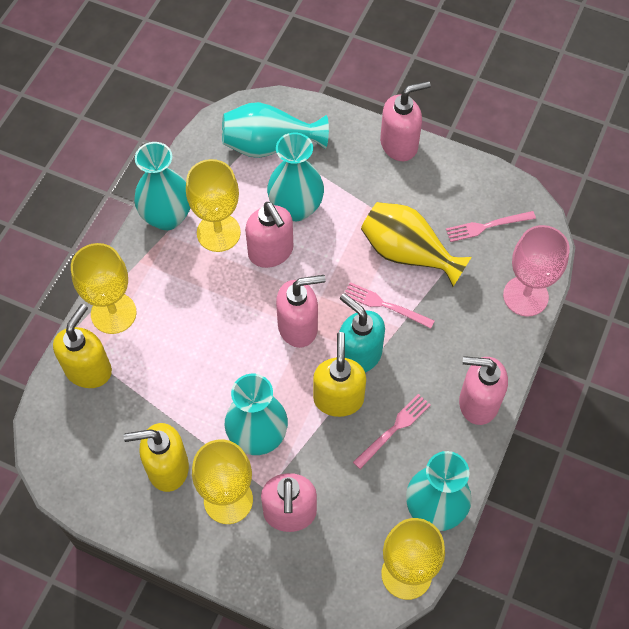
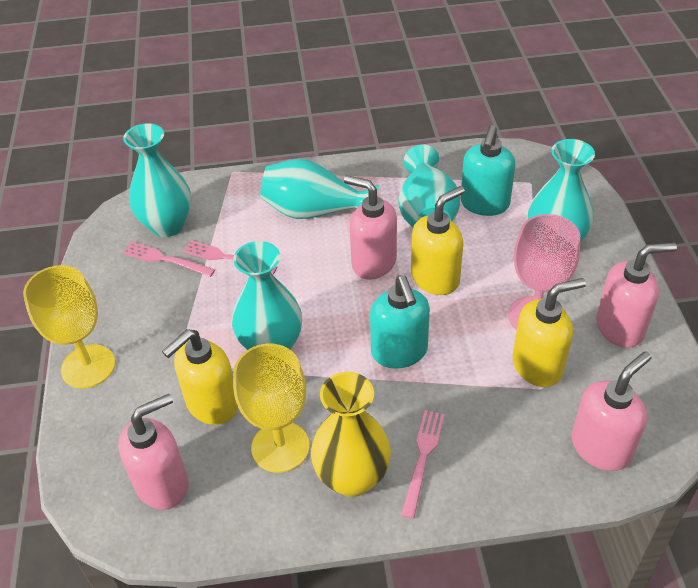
pink soap dispenser: [245,202,293,268] [261,473,317,532] [276,275,326,348] [380,81,431,161] [459,356,508,425] = 5 -> [118,394,188,510] [344,175,397,280] [572,351,652,471] [596,243,677,348] = 4
turquoise soap dispenser: [339,293,385,373] = 1 -> [370,275,430,369] [460,125,515,216] = 2
yellow goblet: [71,243,137,334] [186,159,241,252] [192,439,253,524] [381,518,445,600] = 4 -> [23,265,115,389] [233,344,310,473] = 2

